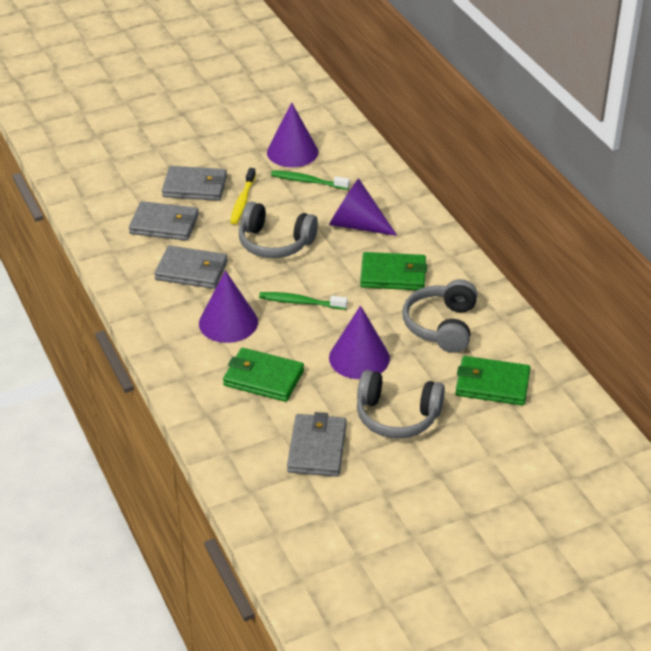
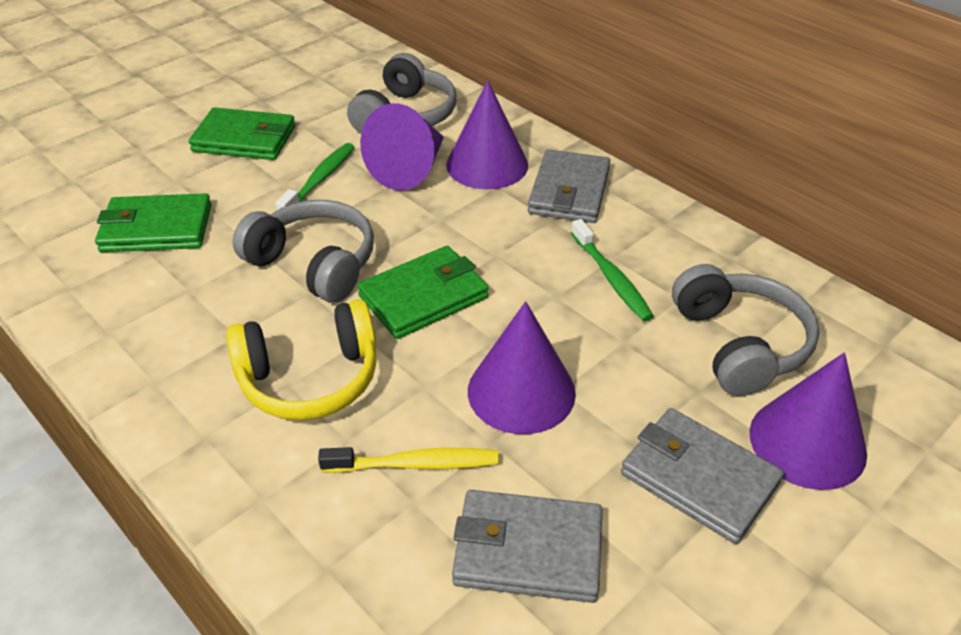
grey wallet: [129,201,199,241] [154,245,228,289] [162,166,227,201] [287,412,347,477] = 4 -> [452,490,603,603] [528,149,610,223] [621,408,784,544] = 3
yellow headphones: none = 0 -> [226,299,376,420] = 1

